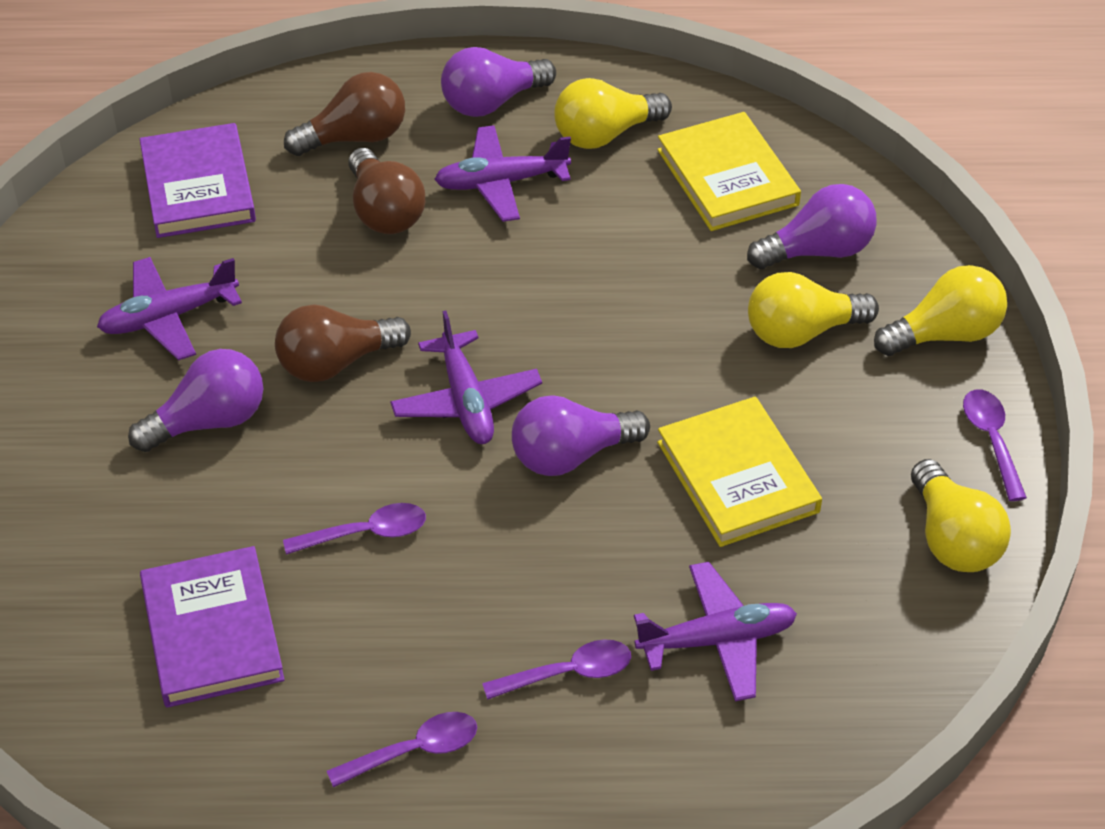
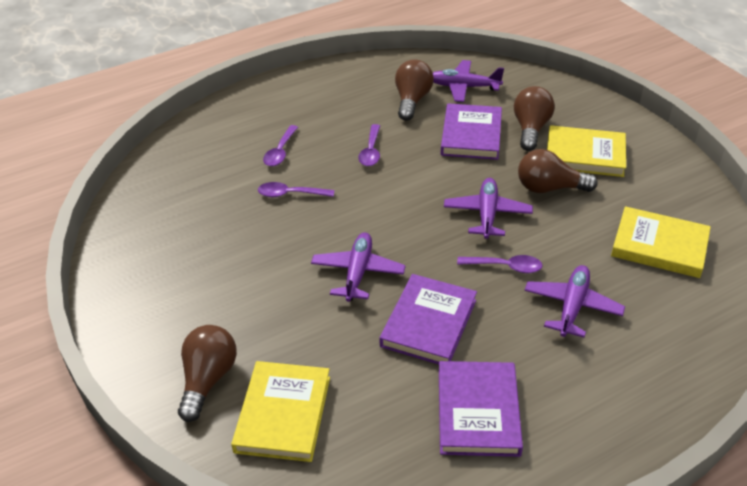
brown light bulb: [275,304,411,382] [284,72,405,156] [348,148,425,234] = 3 -> [178,325,237,422] [395,59,434,121] [514,86,555,151] [518,149,598,193] = 4
purple book: [140,123,256,238] [140,546,285,708] = 2 -> [380,274,477,365] [439,361,523,457] [441,103,502,160] = 3
purple light bulb: [128,349,263,452] [441,47,556,117] [512,396,650,476] [747,184,877,269] = 4 -> none = 0
yellow book: [657,112,801,231] [657,397,822,547] = 2 -> [231,361,330,462] [547,125,626,177] [611,206,711,278] = 3
yellow light bulb: [554,78,672,149] [748,272,879,348] [874,265,1007,356] [911,459,1011,572] = 4 -> none = 0

